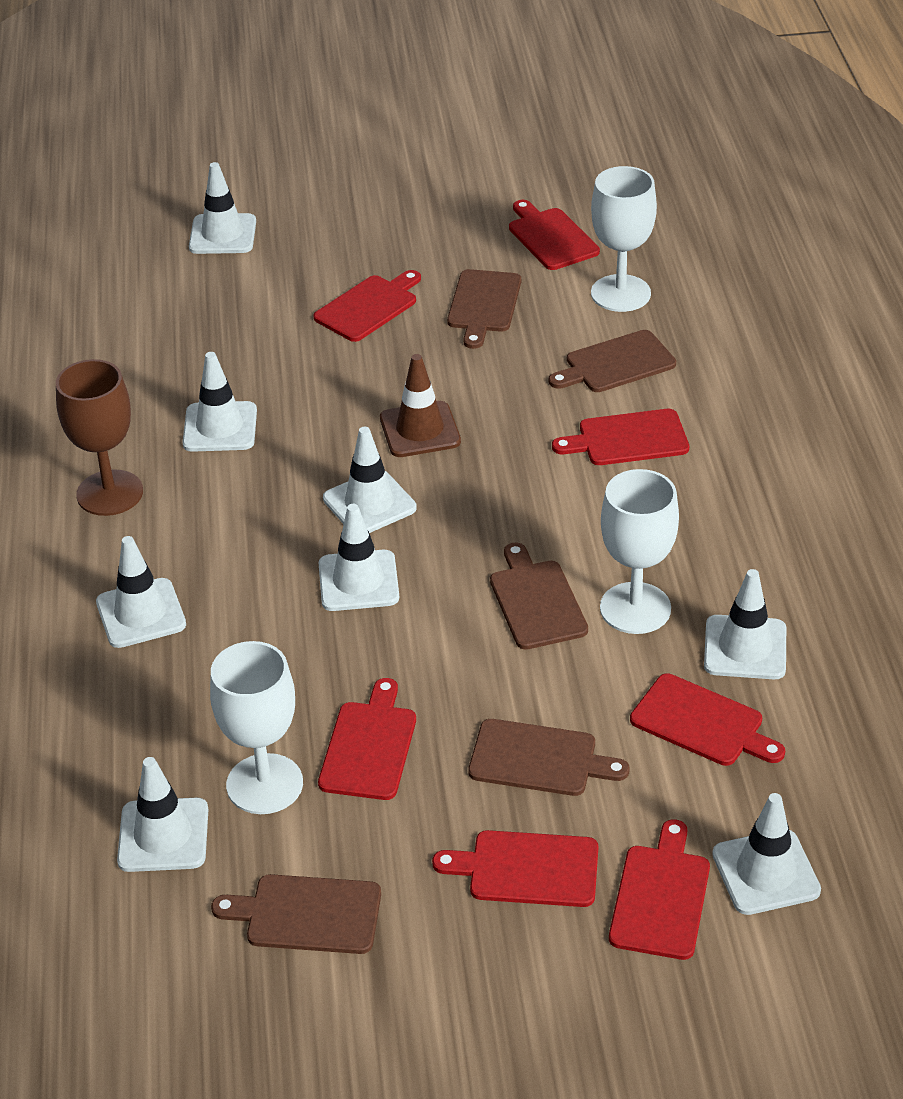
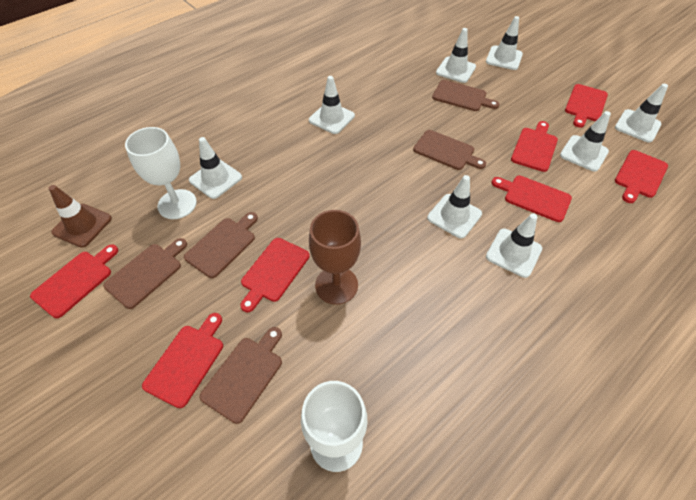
white goblet: [210,641,303,814] [591,166,657,312] [600,469,679,634] = 3 -> [125,127,197,219] [301,381,367,472] = 2

